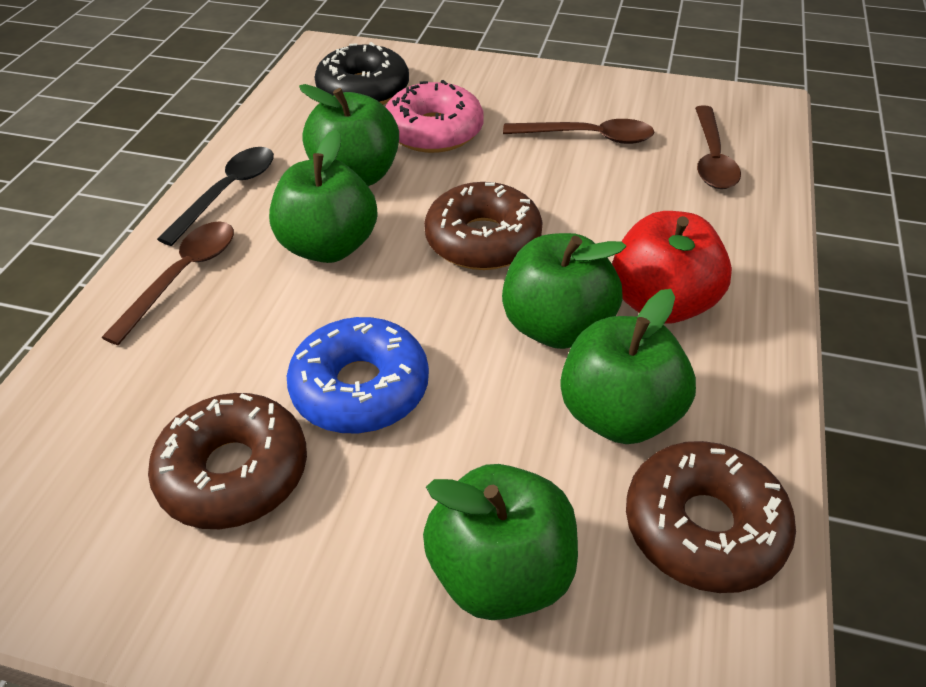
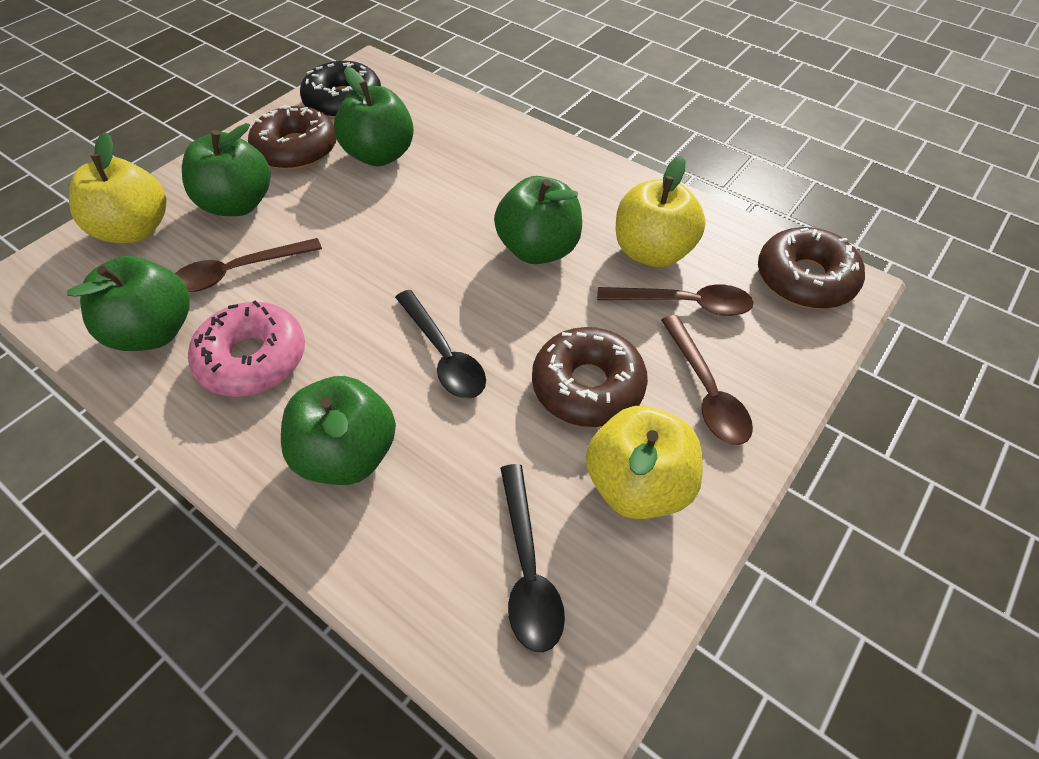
black spoon: [157,147,274,246] = 1 -> [395,290,486,399] [500,464,565,652] = 2
blue donut: [287,317,429,434] = 1 -> none = 0
red apple: [612,211,732,324] = 1 -> none = 0
yellow apple: none = 0 -> [69,132,167,243] [586,406,703,519] [615,156,706,267] = 3

